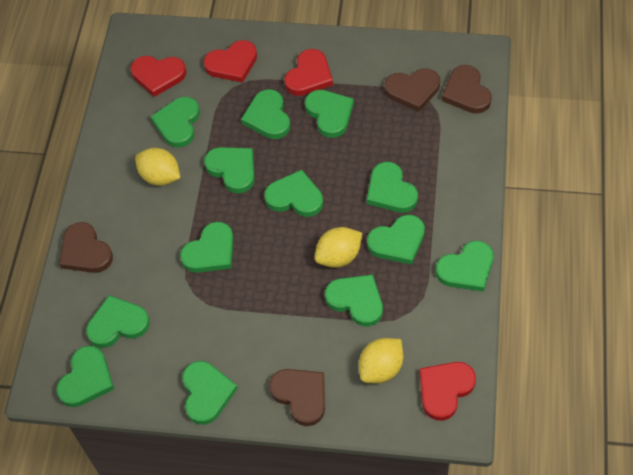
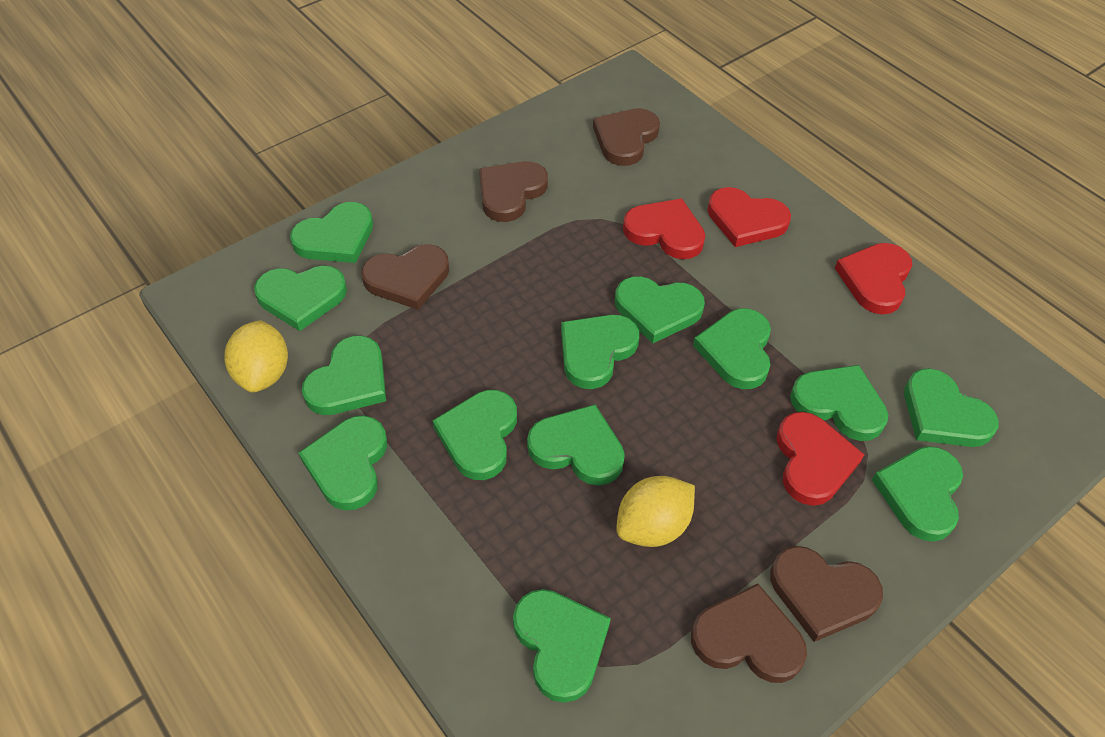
brown heart: [59,222,113,273] [269,369,325,426] [384,68,440,112] [442,65,492,114] = 4 -> [361,244,449,310] [479,161,548,222] [593,108,660,166] [691,583,807,683] [770,546,883,642] = 5
yellow lemon: [135,148,180,186] [315,227,362,268] [359,338,403,383] = 3 -> [224,320,288,392] [616,476,695,547] = 2

